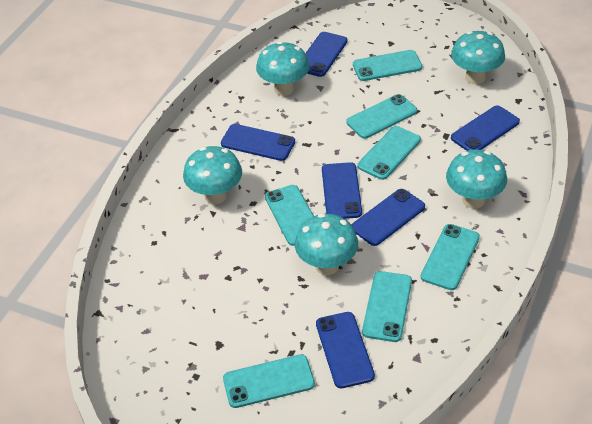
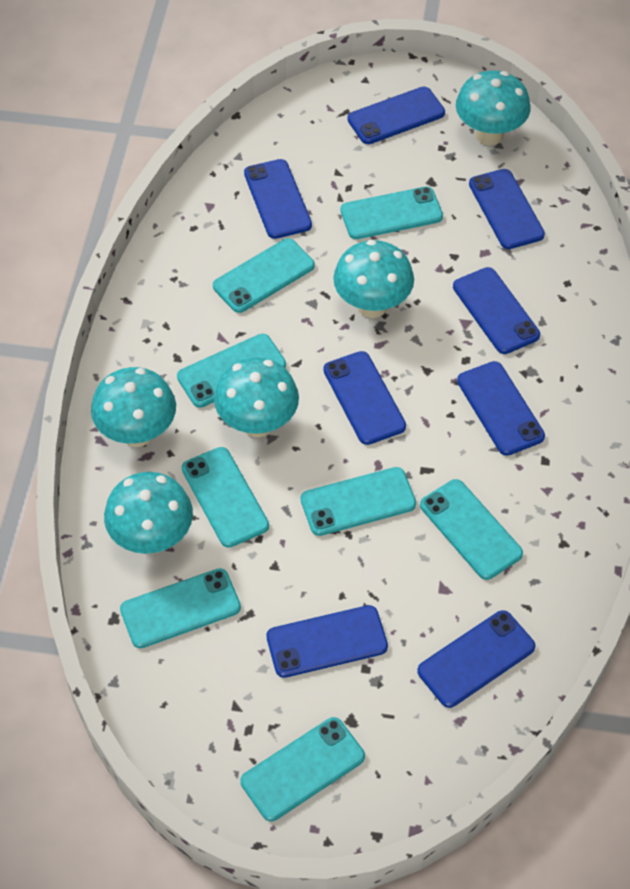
blue phone: [221,124,295,161] [305,32,348,77] [316,312,375,388] [322,162,362,219] [351,189,425,246] [451,105,520,151] = 6 -> [244,159,312,239] [267,605,388,678] [323,351,406,445] [347,87,445,144] [417,610,535,708] [453,267,540,354] [457,361,545,456] [469,169,545,249] = 8
turquoise phone: [223,354,315,408] [265,185,314,246] [346,94,417,139] [353,50,422,81] [358,126,421,180] [362,271,412,342] [421,224,480,290] = 7 -> [120,568,241,648] [177,334,286,408] [182,447,269,548] [213,238,315,313] [241,717,365,821] [301,467,416,536] [340,187,443,239] [420,479,523,580] = 8

